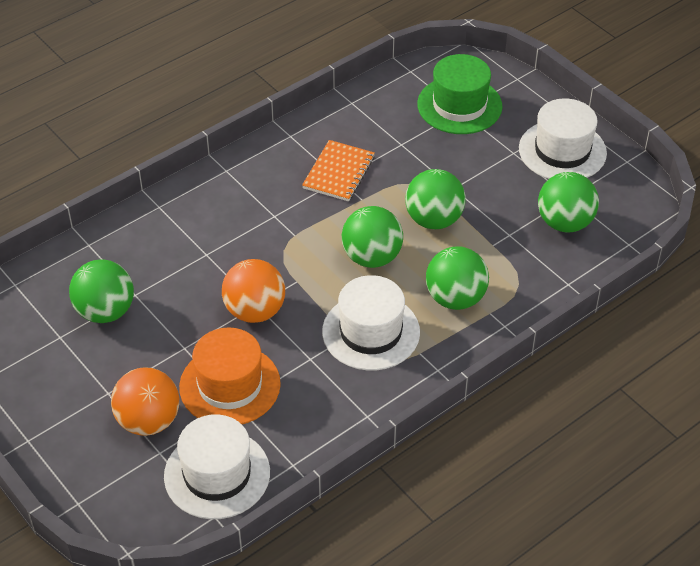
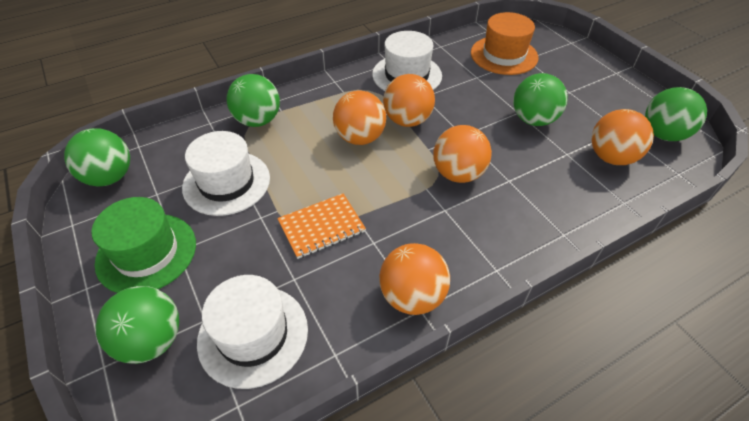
orange ball: [111,367,179,436] [222,259,285,323] = 2 -> [333,90,386,145] [379,243,450,315] [383,74,435,127] [433,125,492,183] [592,109,654,165] = 5

